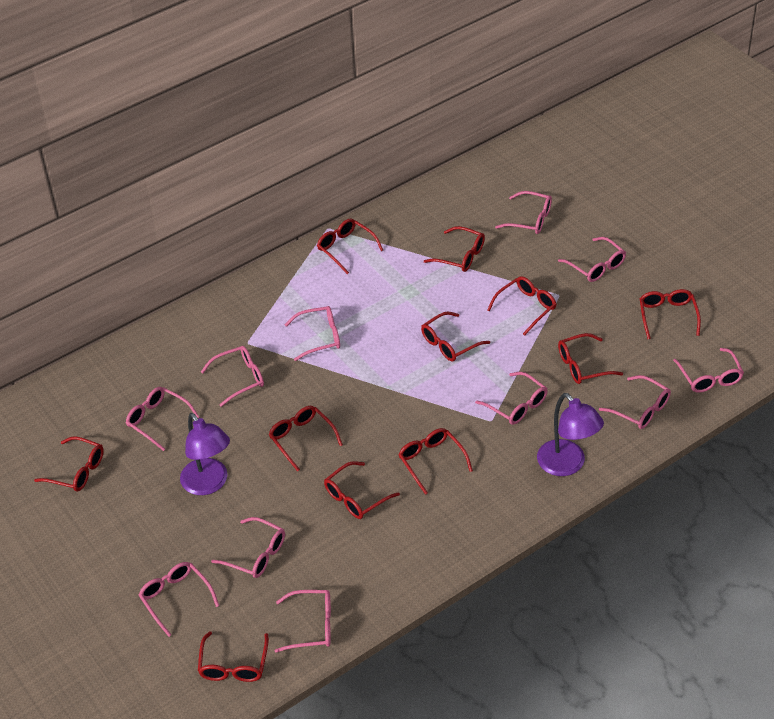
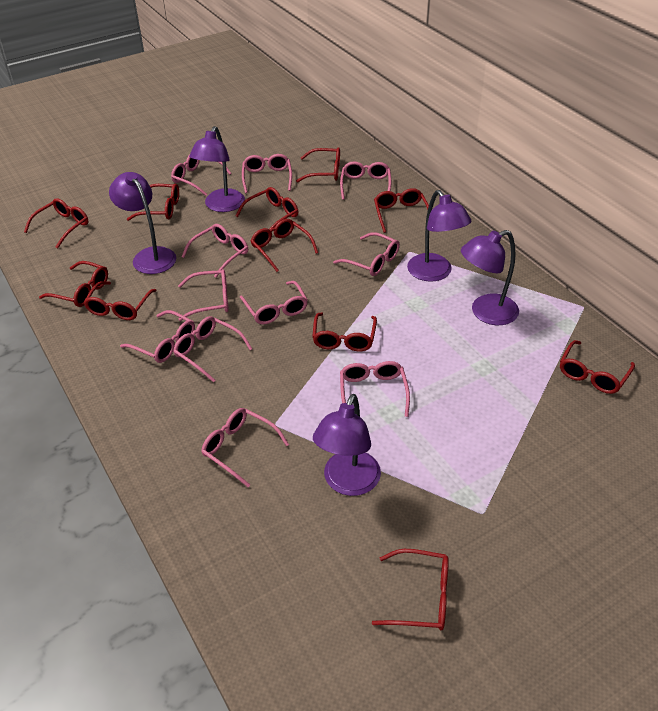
purple lamp: [180,413,230,495] [537,393,604,476] = 2 -> [109,172,176,274] [189,126,245,212] [313,394,381,496] [407,190,471,282] [461,230,519,325] = 5

